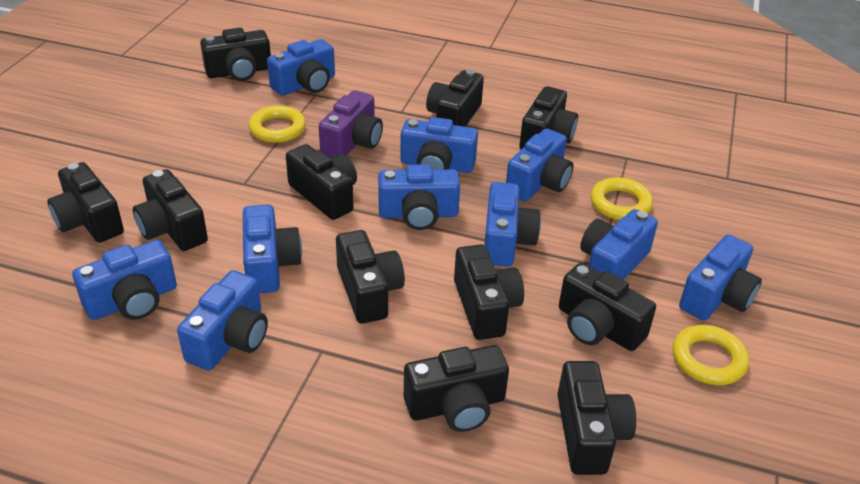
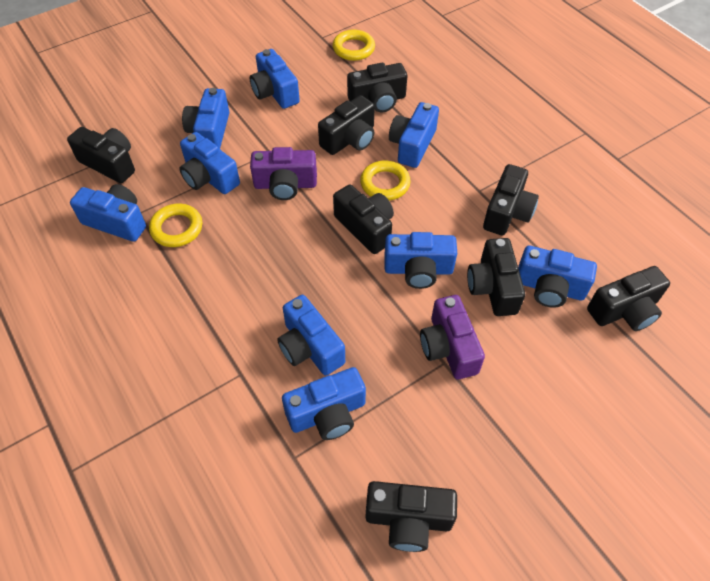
black camera: [47,162,124,243] [133,169,208,251] [200,28,271,81] [286,144,357,220] [336,230,405,324] [404,345,509,432] [426,70,484,127] [454,244,524,340] [519,86,578,149] [557,361,636,475] [559,263,656,351] = 11 -> [67,127,135,183] [318,95,375,155] [333,184,394,254] [347,63,407,113] [366,481,457,552] [467,238,525,316] [483,164,539,236] [587,266,670,331] = 8
blue camera: [72,240,177,320] [177,270,268,371] [243,204,302,293] [267,39,335,96] [378,164,460,230] [400,117,478,173] [484,182,541,267] [506,128,573,201] [580,209,658,280] [679,234,762,321] = 10 -> [70,184,146,242] [180,132,240,194] [182,88,229,149] [250,49,300,109] [277,295,345,376] [282,367,366,440] [384,232,457,289] [389,102,439,168] [518,245,597,308] = 9
purple camera: [319,90,383,158] = 1 -> [250,147,317,200] [420,295,485,379] = 2

